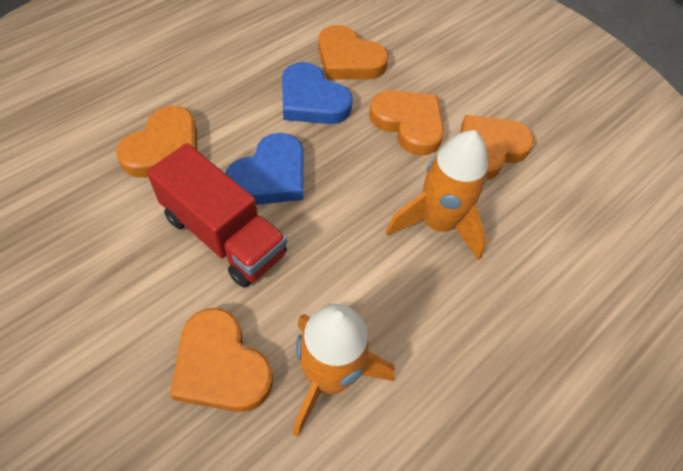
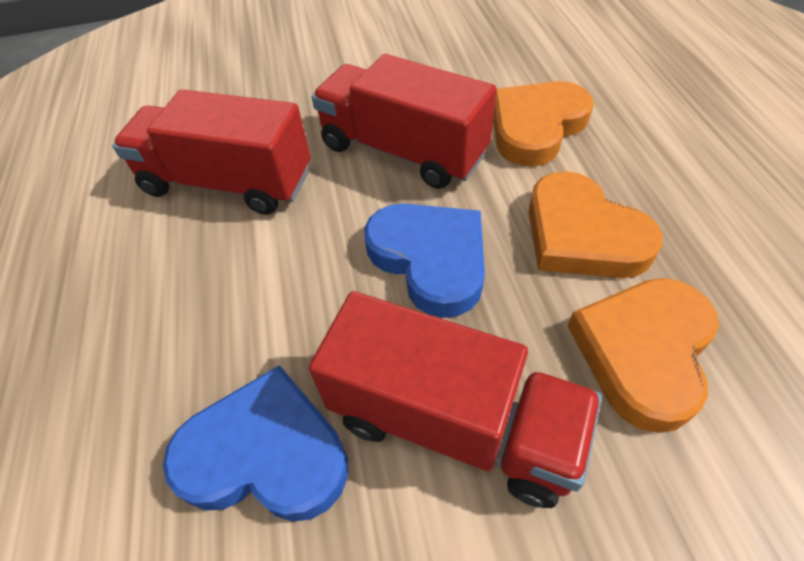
orange heart: [116,106,197,178] [170,308,273,412] [318,25,388,80] [369,90,444,156] [460,115,534,181] = 5 -> [493,81,594,166] [528,171,663,278] [568,278,719,433] = 3
orange rocket: [293,304,395,437] [386,130,488,261] = 2 -> none = 0
red truck: [147,143,287,288] = 1 -> [112,89,311,215] [309,291,602,508] [312,54,496,189] = 3

